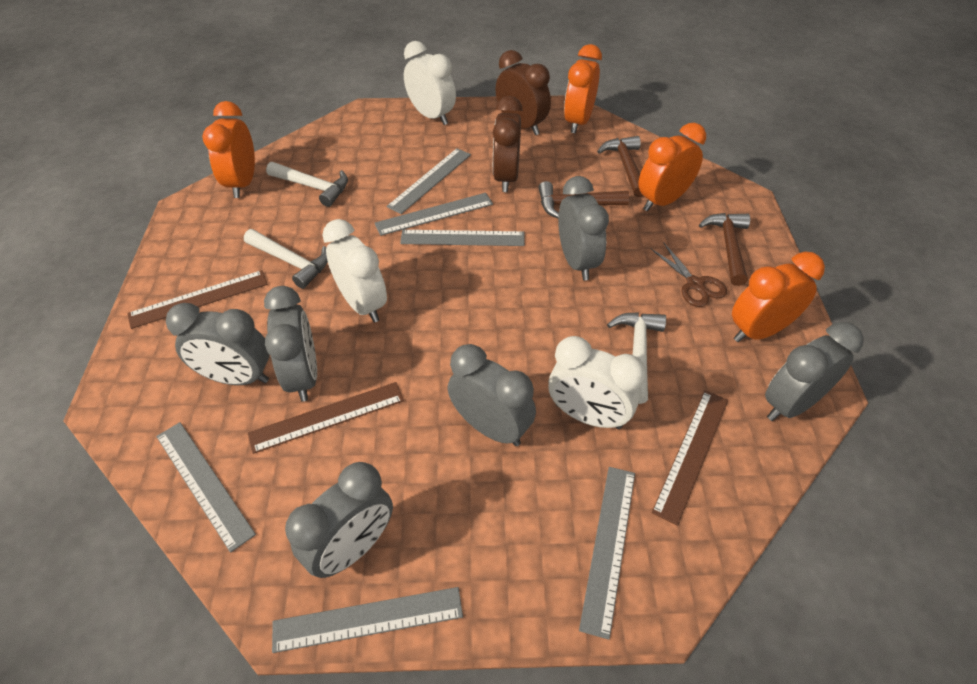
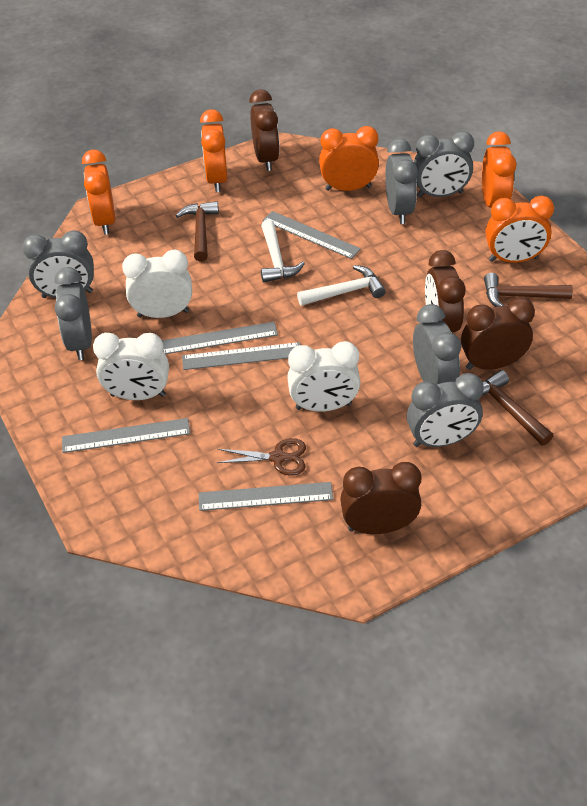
brown clock: [493,96,523,192] [496,50,551,135] = 2 -> [249,89,280,171] [340,462,421,534] [425,250,466,332] [461,298,535,370] = 4
brown ruler: [127,270,268,329] [248,382,404,454] [652,390,728,526] = 3 -> none = 0
grey ruler: [156,422,256,553] [272,587,463,653] [375,193,493,236] [387,148,471,214] [400,230,525,246] [579,467,635,640] = 6 -> [62,418,190,453] [162,322,278,354] [182,342,300,370] [199,482,333,511] [263,211,361,259] = 5
orange clock: [202,101,255,198] [564,44,602,134] [638,123,706,211] [732,252,825,342] = 4 -> [82,150,115,235] [200,109,227,192] [319,126,379,191] [482,131,516,208] [485,196,554,263] = 5
white hammer: [244,229,328,289] [266,162,348,207] [607,312,666,404] = 3 -> [261,220,305,283] [297,265,386,306] = 2

